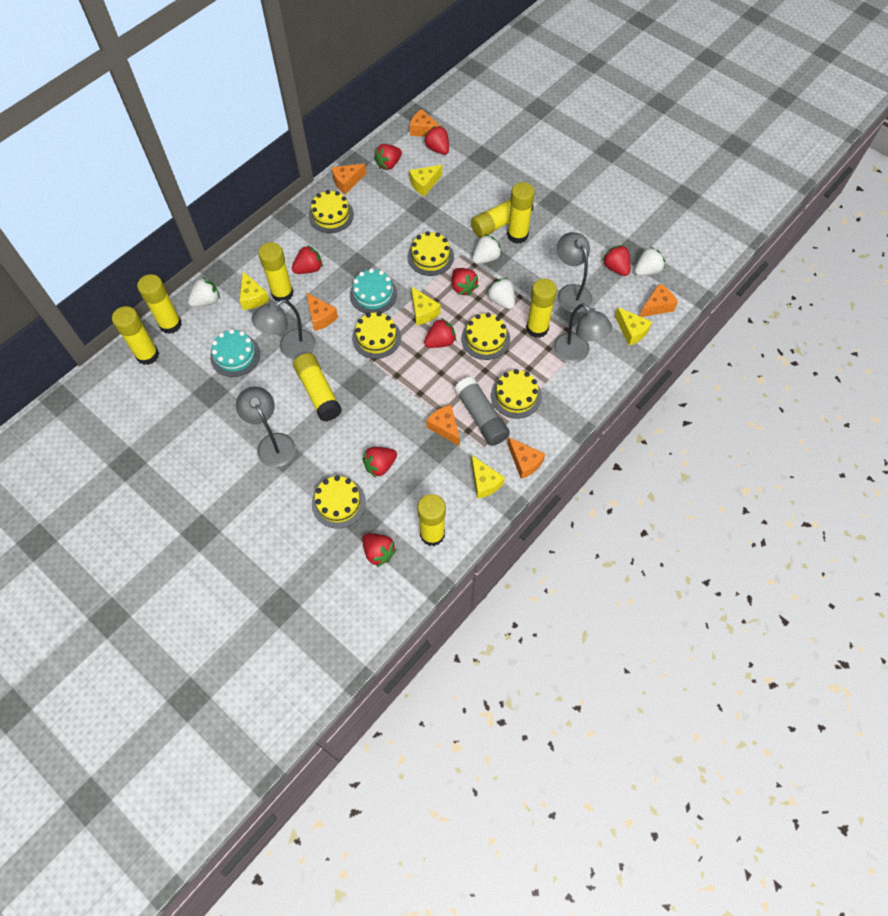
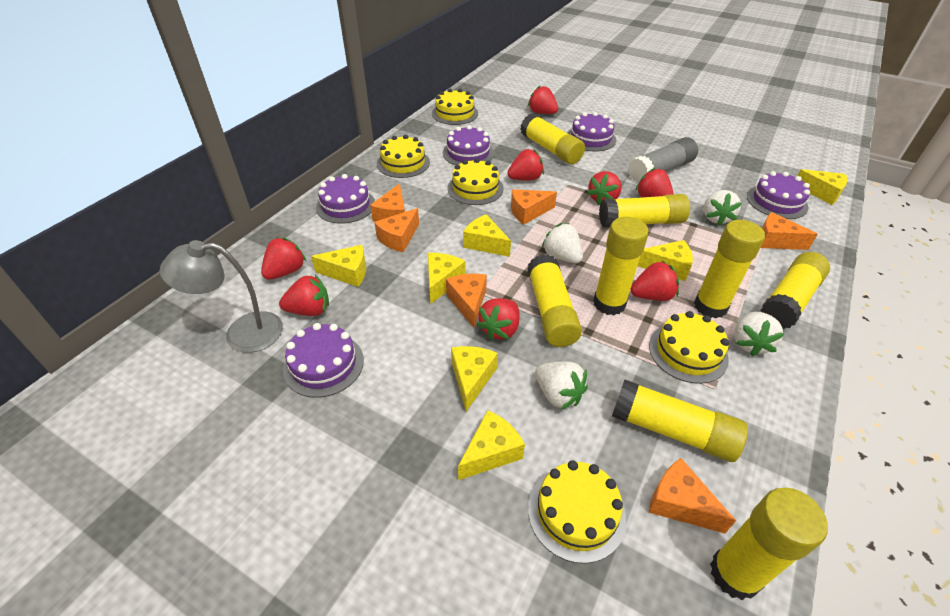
grey lamp: [236,387,296,467] [252,299,316,359] [553,303,612,363] [557,232,592,313] = 4 -> [160,240,283,353] = 1
purple cake: none = 0 -> [283,323,364,398] [316,174,375,224] [443,125,494,165] [567,112,616,152] [747,171,810,219] = 5
turquoise cake: [210,329,260,377] [350,268,397,314] = 2 -> none = 0
yellow cake: [308,190,354,233] [312,475,366,528] [352,312,401,359] [408,231,454,276] [461,313,510,360] [491,369,542,419] = 6 -> [377,135,430,178] [432,89,478,125] [448,158,504,205] [528,460,626,564] [649,311,729,384] = 5
yellow cheese: [239,272,269,310] [409,165,442,197] [411,286,441,325] [471,455,505,499] [615,307,652,345] = 5 -> [311,245,366,287] [428,253,465,304] [451,346,498,411] [458,410,525,480] [463,214,511,257] [638,240,693,281] [798,169,847,205] = 7

